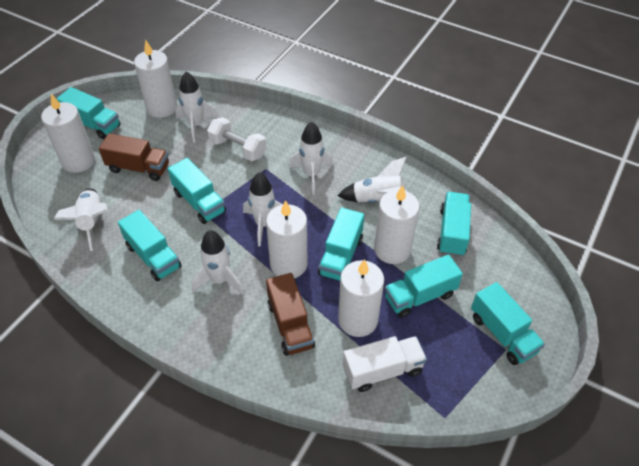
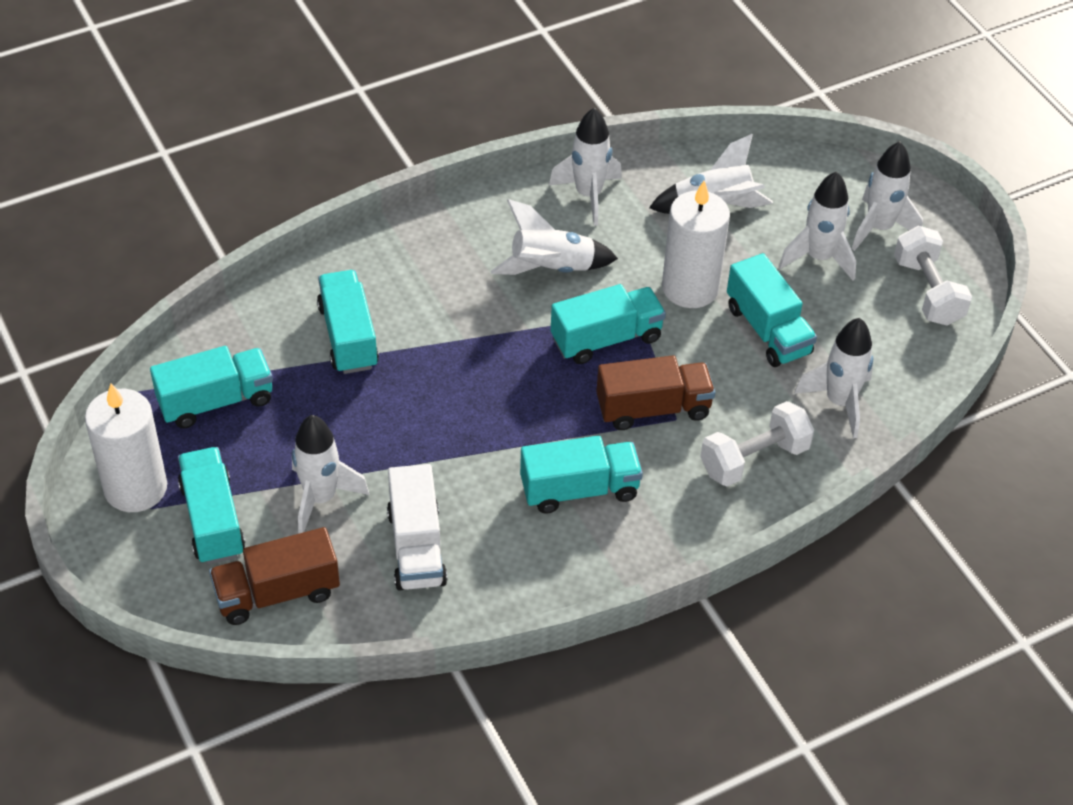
turquoise truck: [56,87,120,139] [118,210,182,282] [168,158,226,224] [318,207,364,281] [385,255,463,318] [437,192,471,257] [471,282,545,365] = 7 -> [150,346,273,428] [178,447,245,564] [317,270,379,374] [520,436,643,514] [551,284,666,364] [727,253,817,367] = 6
white candle: [41,94,95,173] [134,40,177,118] [266,200,308,278] [338,259,384,337] [374,185,420,264] = 5 -> [85,384,167,512] [662,181,730,308] = 2
white dumbbell: [207,117,266,161] = 1 -> [700,401,814,487] [894,226,972,326] = 2
white rocket: [54,188,107,251] [175,71,218,142] [192,230,244,295] [243,172,283,246] [289,121,333,194] [338,157,407,203] = 6 -> [292,415,369,534] [491,199,618,275] [549,108,622,226] [649,134,773,214] [779,171,856,280] [794,318,874,438] [852,141,923,251] = 7

